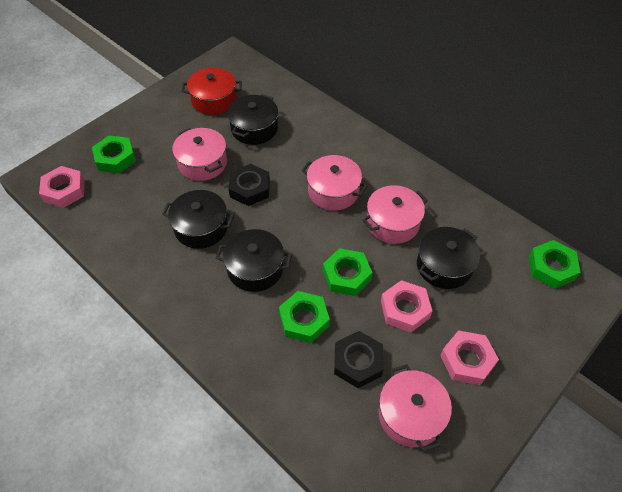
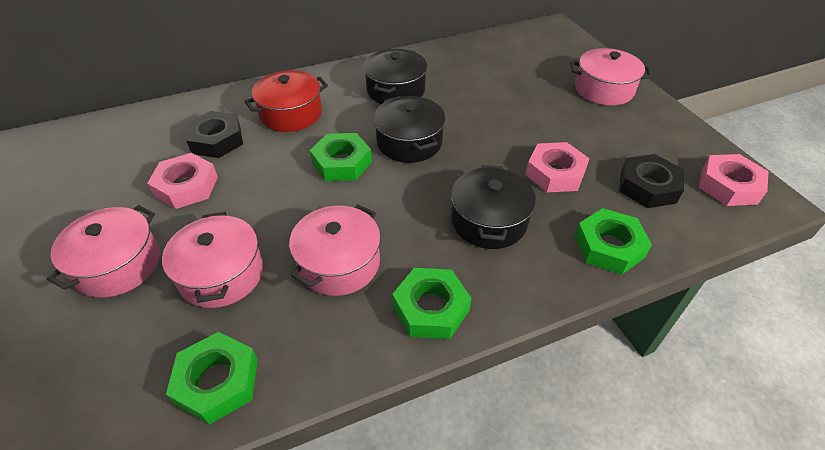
black pot: [162,190,234,249] [216,229,292,292] [227,94,278,145] [417,227,480,289] = 4 -> [363,49,427,104] [373,96,445,163] [451,165,536,249] = 3

